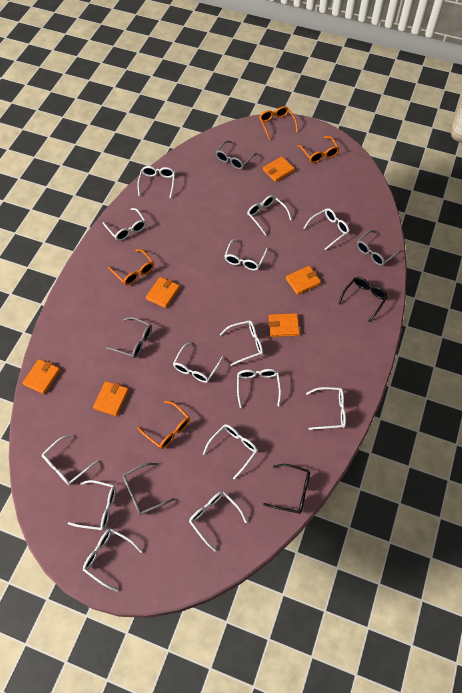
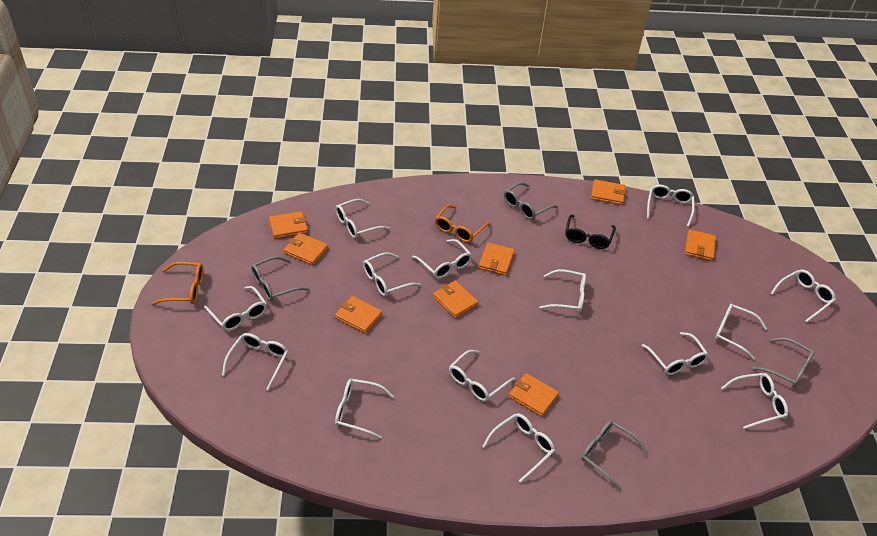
black glasses: [263,464,310,514] [338,277,388,322] = 2 -> [565,215,616,249] = 1
orange glasses: [108,249,154,285] [137,401,190,449] [259,106,298,140] [297,136,339,163] = 4 -> [151,262,203,305] [435,205,491,242] = 2
orange wallet: [22,359,60,394] [93,381,129,416] [146,277,180,308] [263,156,295,182] [269,313,300,337] [286,266,321,295] = 6 -> [269,211,308,239] [283,233,328,266] [335,296,382,334] [433,281,478,318] [478,242,515,276] [509,373,559,417] [591,179,626,205] [685,230,716,261] = 8

